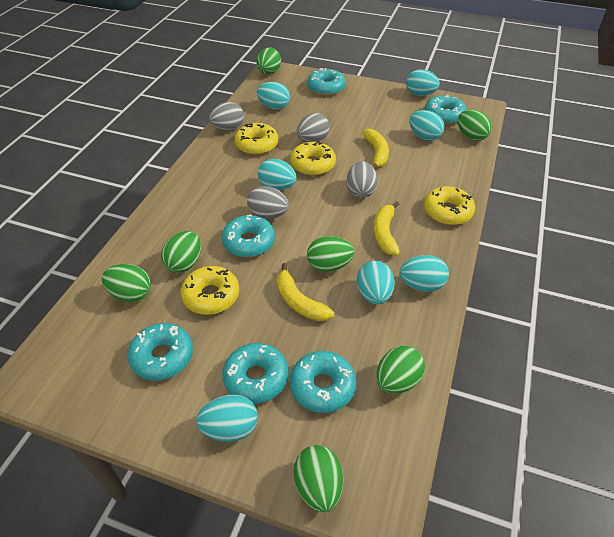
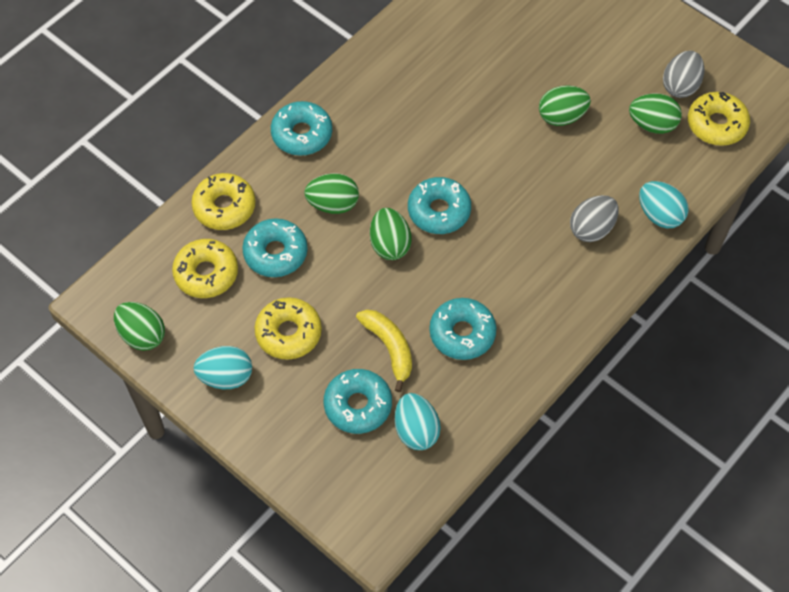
green egg: [102,264,151,302] [161,231,201,273] [257,47,281,74] [294,445,343,513] [307,236,354,272] [376,346,425,394] [458,110,492,141] = 7 -> [114,302,165,351] [304,173,359,214] [370,208,411,260] [539,85,591,126] [629,93,682,134] = 5
grey egg: [209,102,244,130] [247,186,289,219] [296,113,330,142] [347,161,378,198] = 4 -> [570,195,619,242] [663,51,705,98] = 2
turquoise donut: [128,323,193,380] [222,215,275,257] [222,343,289,404] [290,351,356,413] [307,68,346,96] [425,95,467,125] = 6 -> [242,218,308,277] [271,101,332,156] [324,369,392,434] [408,177,471,234] [429,298,496,360] = 5
turquoise egg: [196,394,258,442] [257,82,290,110] [258,159,296,190] [357,261,395,305] [399,255,449,292] [406,69,440,96] [409,110,444,141] = 7 -> [193,346,252,389] [395,393,441,450] [639,181,688,228] = 3
yellow banana: [277,263,334,321] [362,129,389,169] [373,201,400,255] = 3 -> [356,310,412,392] = 1

